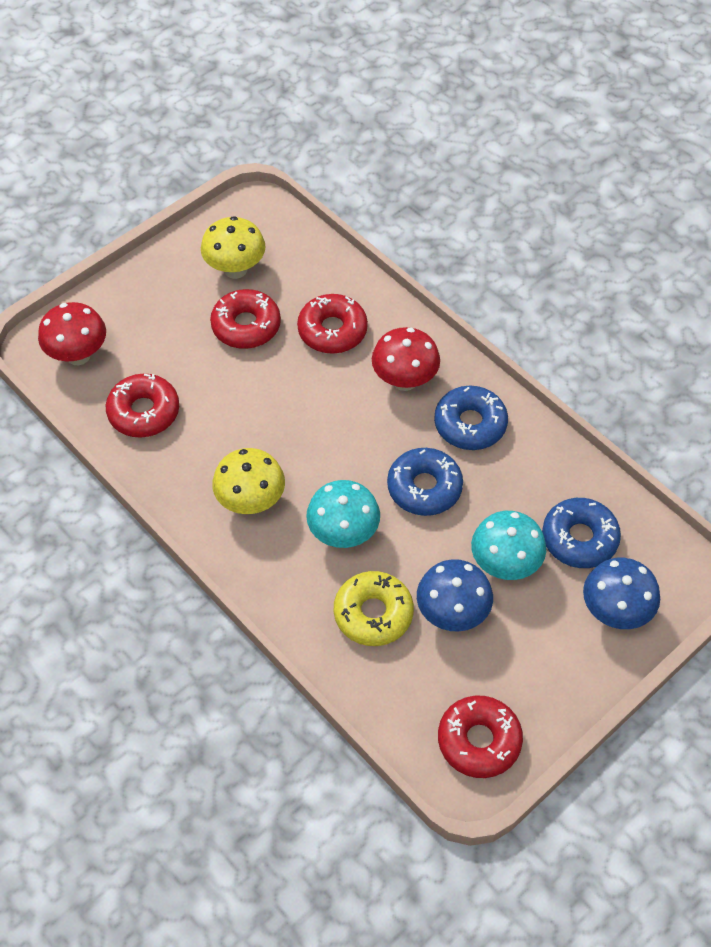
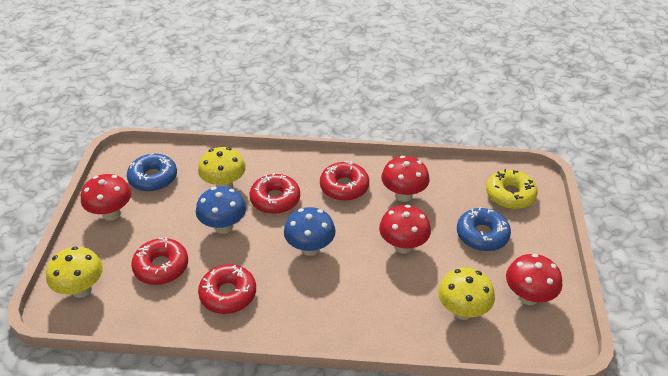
blue donut: [387,448,463,516] [434,386,508,450] [542,498,621,568] = 3 -> [127,153,177,192] [457,207,511,251] = 2
red mushroom: [38,302,106,365] [372,327,440,391] = 2 -> [81,174,131,221] [379,205,431,254] [381,156,430,202] [506,254,562,305] = 4
turquoise mushroom: [306,480,380,548] [471,511,546,580] = 2 -> none = 0
yellow mushroom: [201,216,266,279] [212,448,285,514] = 2 -> [46,246,103,298] [198,147,246,188] [438,267,495,320] = 3

